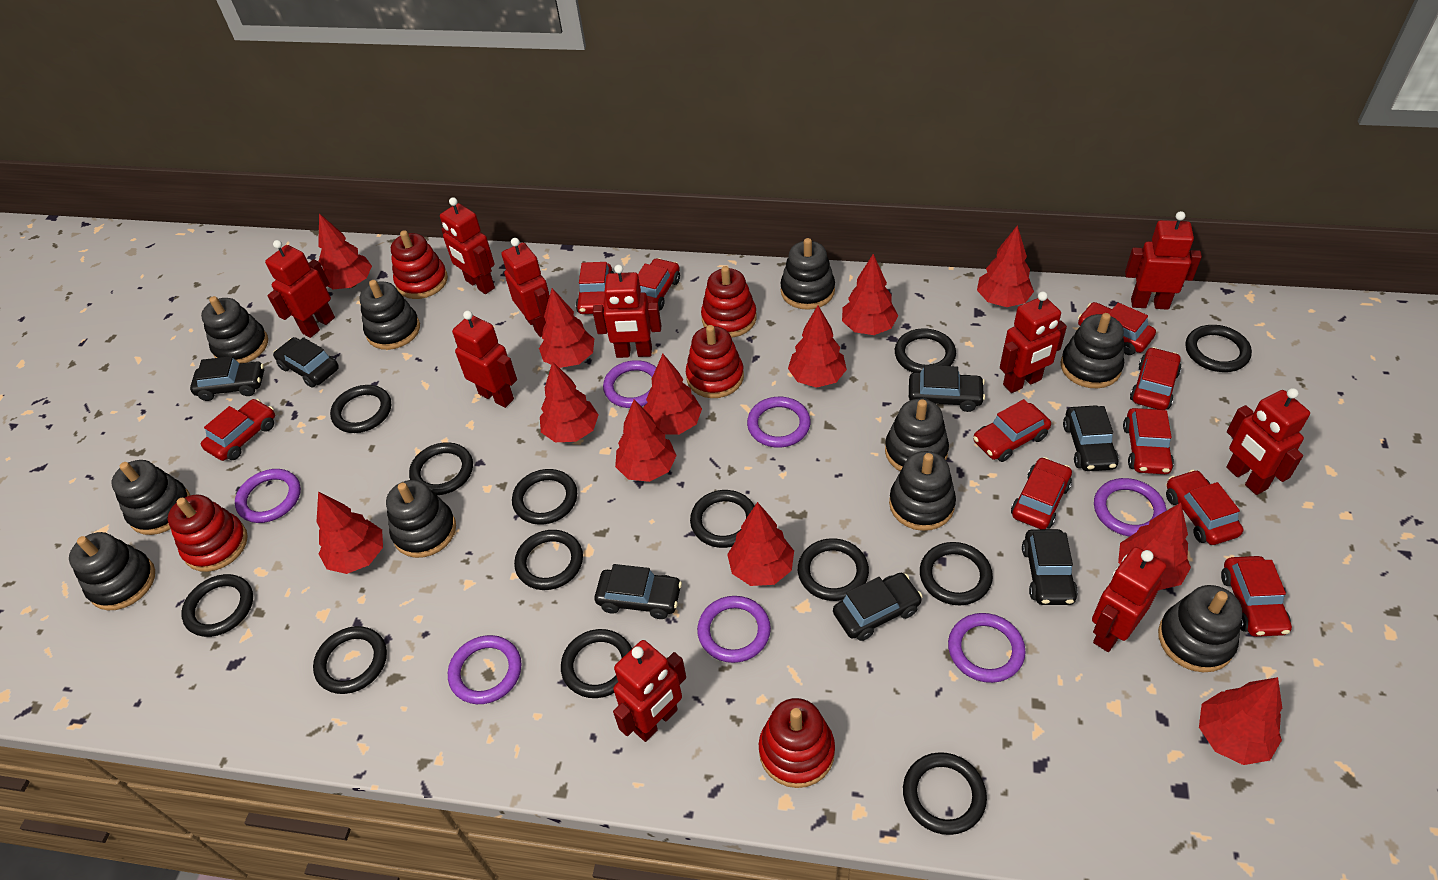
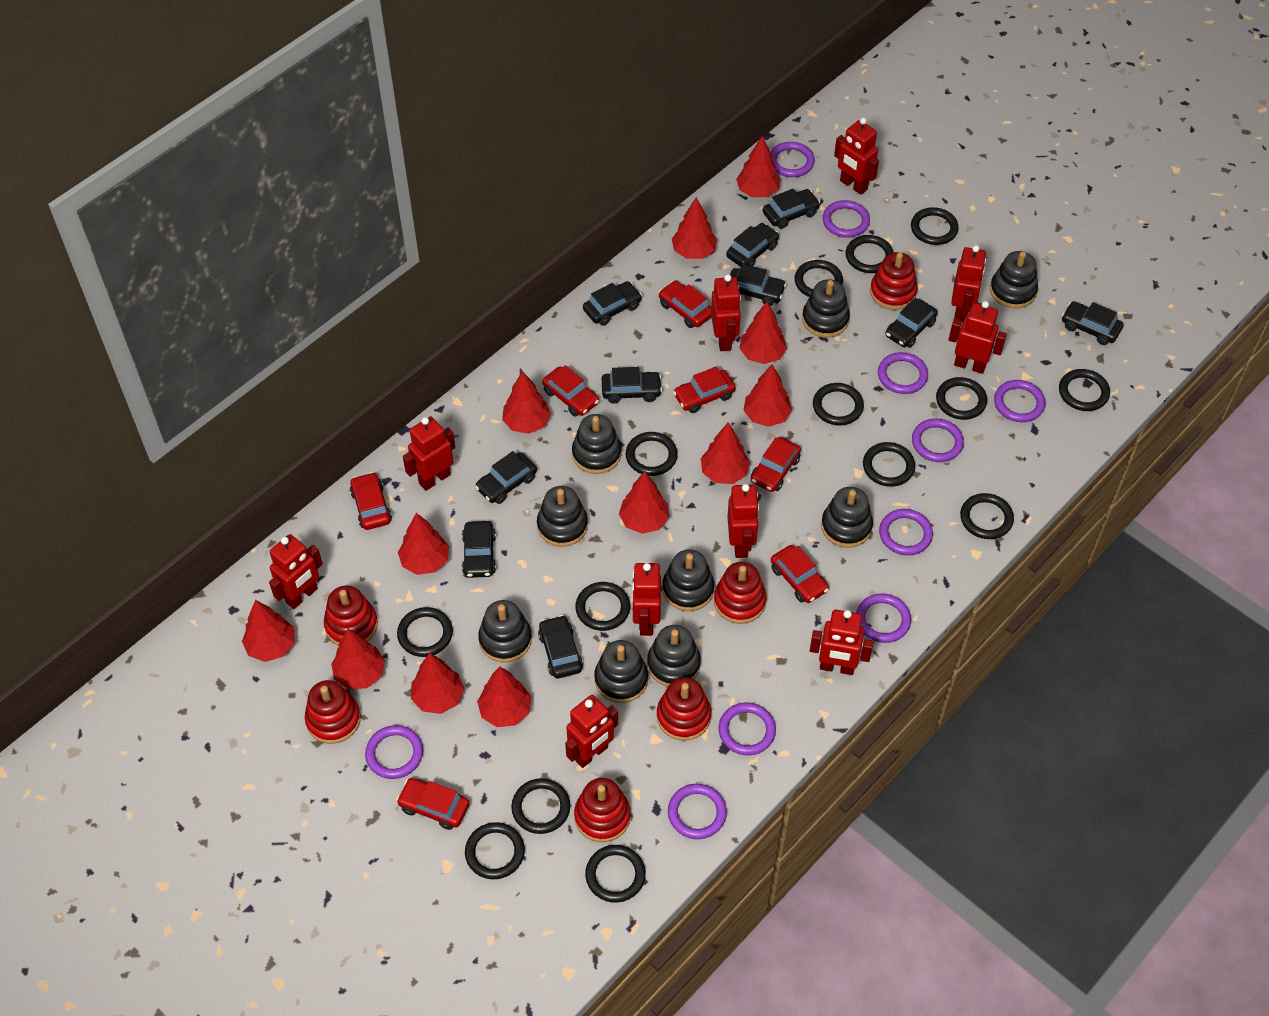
black car: [190,356,264,401] [273,337,339,387] [594,564,682,619] [833,573,923,641] [909,365,985,412] [1022,529,1078,605] [1063,406,1119,471] = 7 -> [462,521,496,578] [475,451,537,504] [538,615,583,678] [583,281,642,326] [602,367,662,404] [726,223,779,267] [730,264,786,306] [763,189,820,229] [885,298,938,348] [1062,301,1123,345] = 10
black ring: [181,574,253,637] [313,626,387,694] [330,385,391,433] [409,442,473,495] [512,469,577,525] [514,530,583,590] [561,629,632,698] [690,490,755,548] [798,538,869,601] [895,328,956,373] [903,752,987,835] [920,542,993,605] [1186,325,1252,372] = 13 -> [397,607,453,657] [465,822,525,879] [511,778,571,834] [575,582,630,631] [585,845,646,903] [626,432,678,476] [794,260,843,297] [813,383,864,425] [846,235,893,273] [863,442,915,487] [911,207,959,245] [936,377,987,420] [960,493,1014,539] [1059,369,1110,411] = 14
black stacking toy: [69,532,155,610] [111,460,190,535] [201,296,268,363] [360,280,420,350] [386,480,456,558] [780,238,835,310] [885,399,949,471] [889,451,956,531] [1061,313,1124,388] [1158,585,1242,672] = 10 -> [478,600,532,663] [537,486,588,547] [572,414,622,474] [594,640,648,703] [647,625,701,687] [662,549,714,611] [802,279,850,338] [821,487,873,548] [990,251,1038,309] = 9
purple ring: [235,469,301,523] [448,635,522,704] [603,360,656,408] [697,596,771,663] [747,397,811,448] [948,613,1026,683] [1094,478,1166,537] = 7 -> [365,725,423,779] [668,784,727,839] [718,702,776,755] [771,142,815,177] [823,200,870,238] [856,594,911,643] [878,352,928,394] [879,509,933,555] [912,419,964,462] [994,380,1045,422] = 10
red car: [201,399,275,461] [576,262,614,314] [638,258,680,311] [973,399,1051,462] [1011,457,1072,529] [1078,302,1156,355] [1123,408,1174,474] [1130,347,1182,410] [1166,470,1243,545] [1221,556,1292,637] = 10 -> [350,472,392,530] [396,778,469,830] [542,365,599,417] [659,281,711,328] [673,367,736,413] [751,437,801,492] [771,545,829,603] = 7
red stacking toy: [168,494,248,572] [391,230,448,299] [686,325,744,398] [701,266,757,338] [759,698,835,788] = 5 -> [305,680,361,744] [324,586,378,646] [574,778,631,842] [657,677,711,741] [714,562,766,624] [870,252,918,310] = 6

